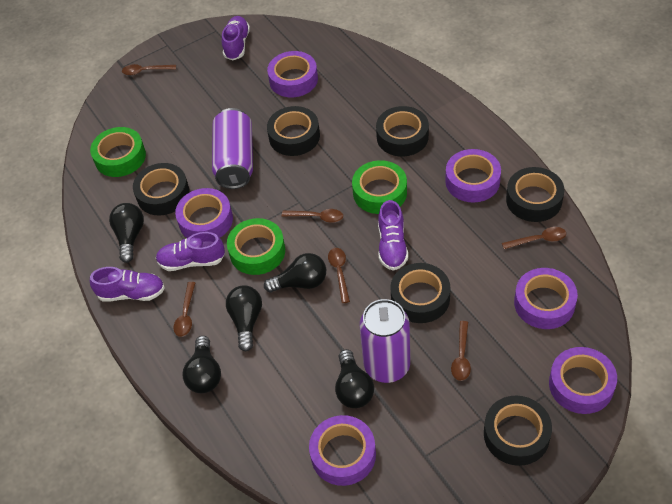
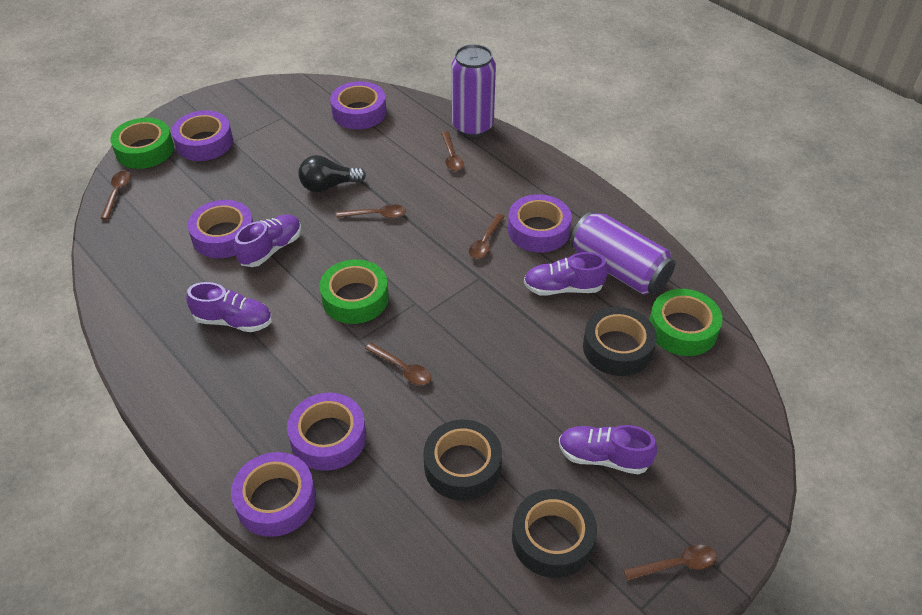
black light bulb: [109,203,144,263] [183,336,221,393] [226,285,262,352] [264,253,326,292] [335,349,374,408] = 5 -> [298,155,366,192] = 1
black tape: [133,163,190,215] [267,106,320,156] [376,106,429,157] [390,263,450,323] [484,396,552,466] [506,167,564,222] = 6 -> [423,420,502,501] [512,489,597,578] [583,307,657,376] = 3

